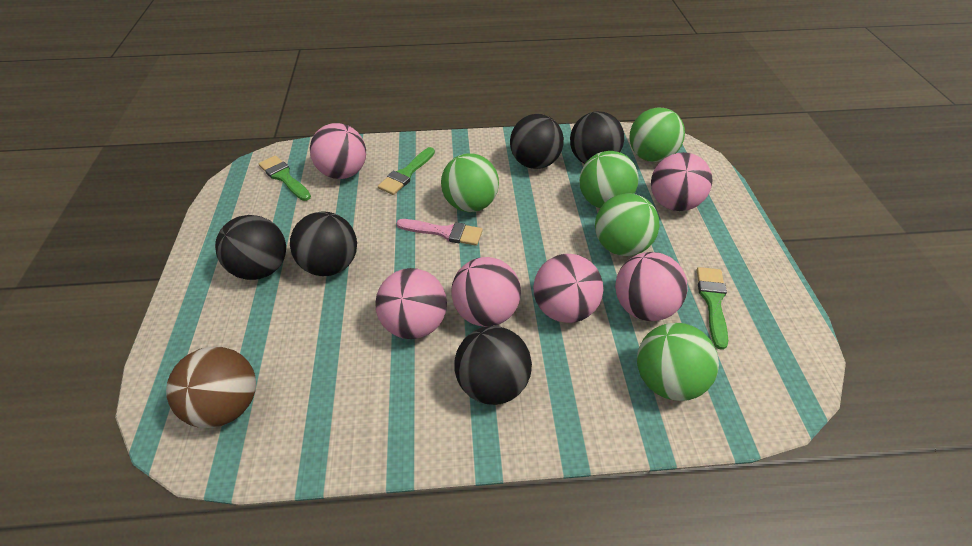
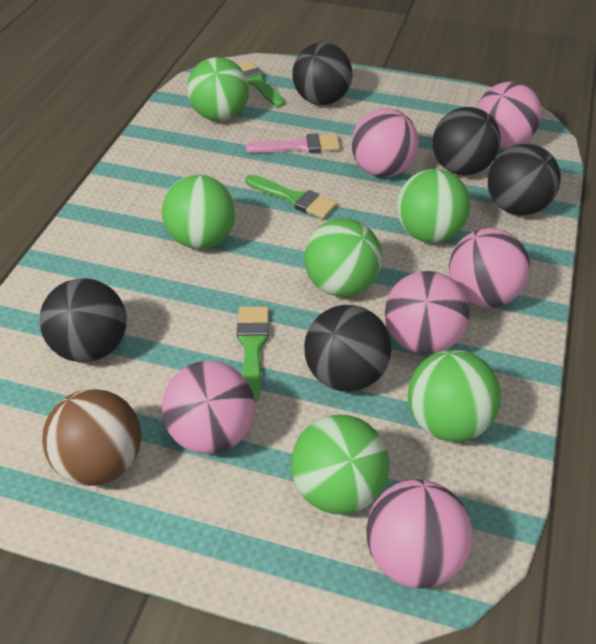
green ball: [441,153,499,212] [579,151,638,208] [595,193,660,256] [629,107,685,162] [637,323,719,401] = 5 -> [162,175,236,249] [187,57,249,121] [291,415,389,515] [304,218,382,297] [397,169,471,243] [408,350,501,442] = 6

